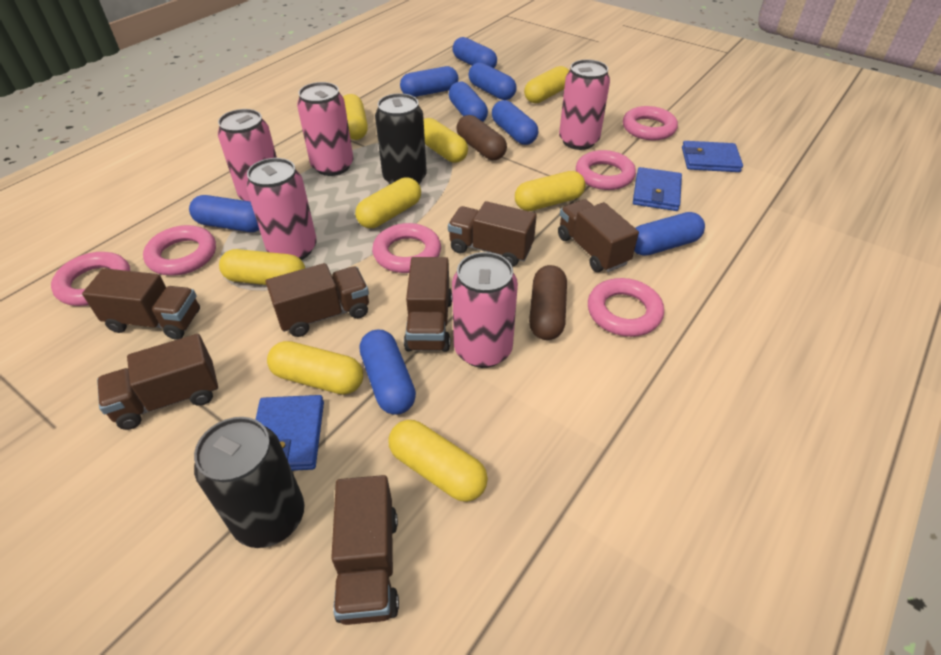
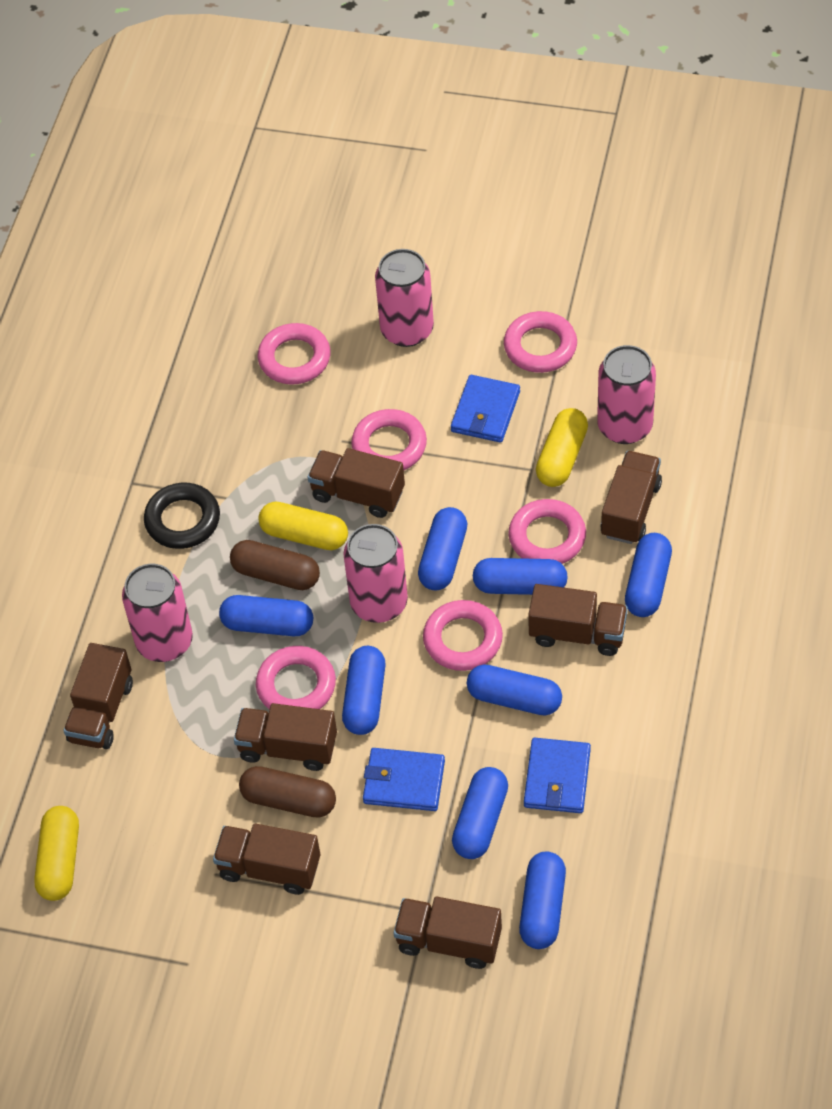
black can: [194,417,304,548] [375,93,427,184] = 2 -> none = 0
black ring: none = 0 -> [144,483,220,549] = 1
pink can: [218,109,277,202] [246,158,317,260] [297,82,354,176] [452,252,518,368] [559,59,610,150] = 5 -> [122,564,193,662] [343,524,408,623] [375,249,434,347] [597,345,656,444] = 4
yellow capsule: [219,249,305,285] [267,341,363,395] [343,94,368,140] [355,177,421,228] [388,420,488,502] [424,118,468,163] [515,171,585,211] [524,66,569,104] = 8 -> [34,806,79,901] [258,502,348,550] [536,408,588,487] = 3

